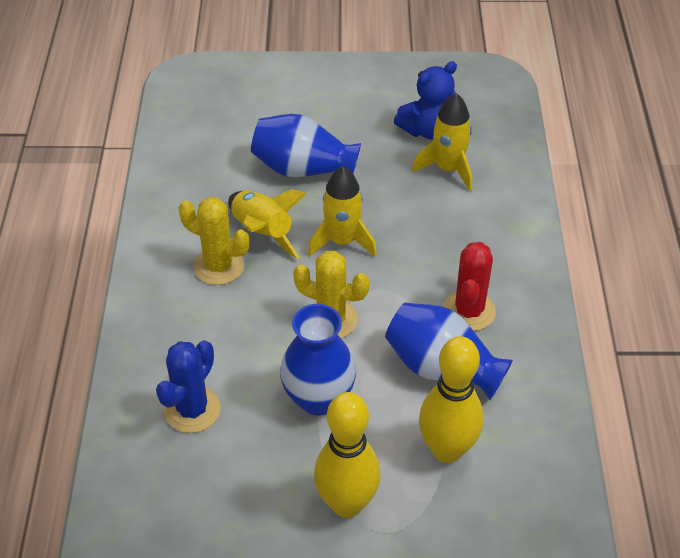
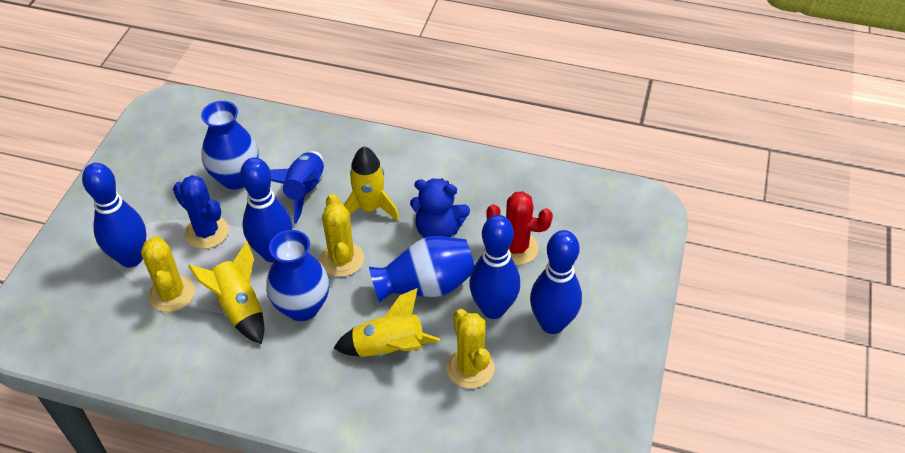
blue bowling pin: none = 0 -> [82,163,147,268] [240,158,292,262] [469,215,520,319] [530,230,582,334] = 4
blue rocket: none = 0 -> [270,151,324,223] = 1
yellow bowling pin: [314,392,381,518] [419,336,484,463] = 2 -> none = 0
yellow cactus: [179,197,249,285] [293,251,370,338] = 2 -> [141,236,195,312] [320,194,364,277] [446,309,494,388] = 3

